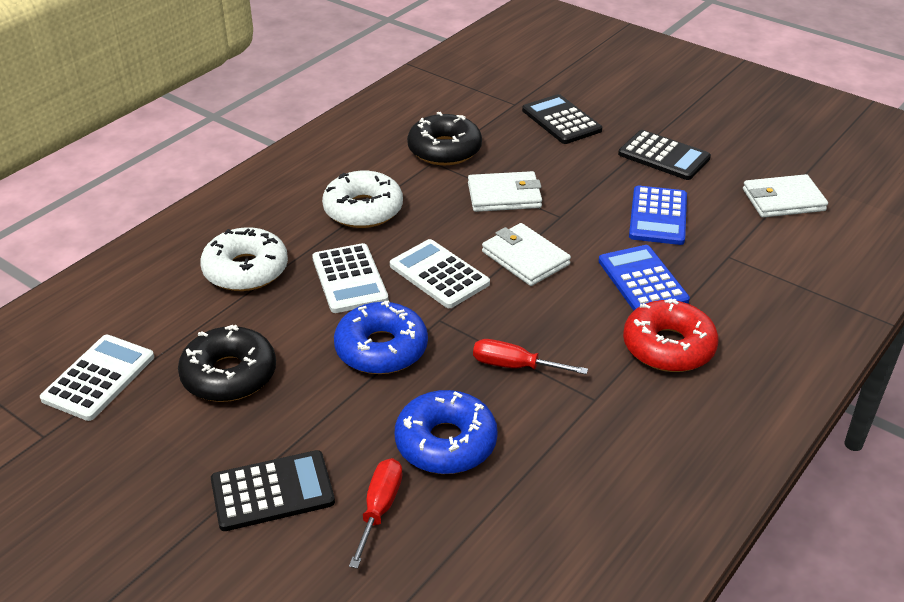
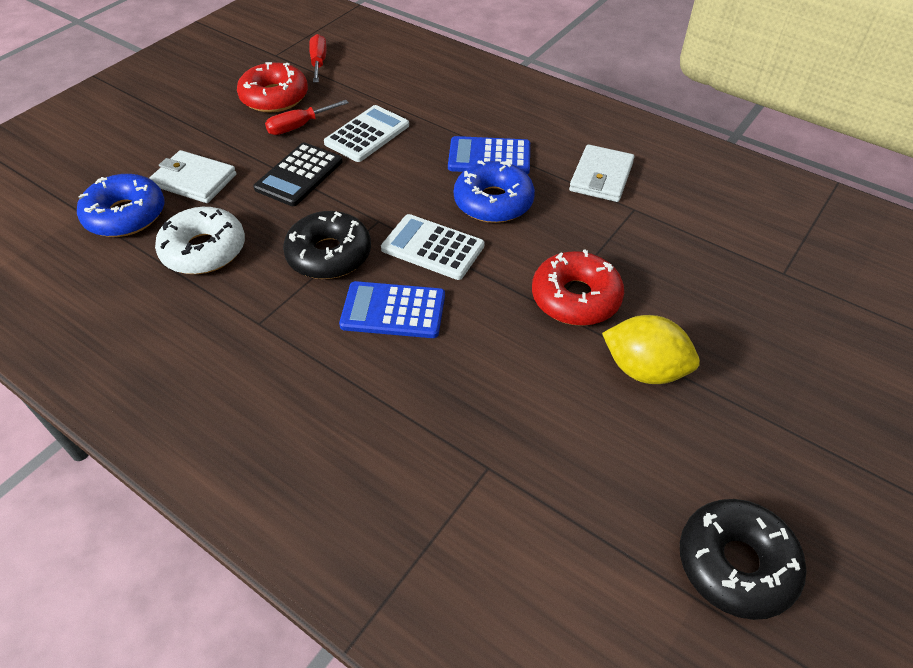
black calculator: [211,450,335,531] [522,94,602,144] [618,130,711,180] = 3 -> [253,143,342,206] = 1
red donut: [623,298,719,372] = 1 -> [237,62,308,113] [532,249,624,326] = 2
white calculator: [40,335,154,421] [312,243,389,313] [390,239,490,308] = 3 -> [324,105,409,162] [381,214,484,280] = 2
white donut: [200,227,288,291] [322,171,403,228] = 2 -> [155,207,245,274] = 1
white wallet: [468,171,542,212] [482,223,571,286] [743,174,828,218] = 3 -> [149,150,237,203] [569,144,635,202] = 2
yellow lemon: none = 0 -> [602,315,700,384] = 1

